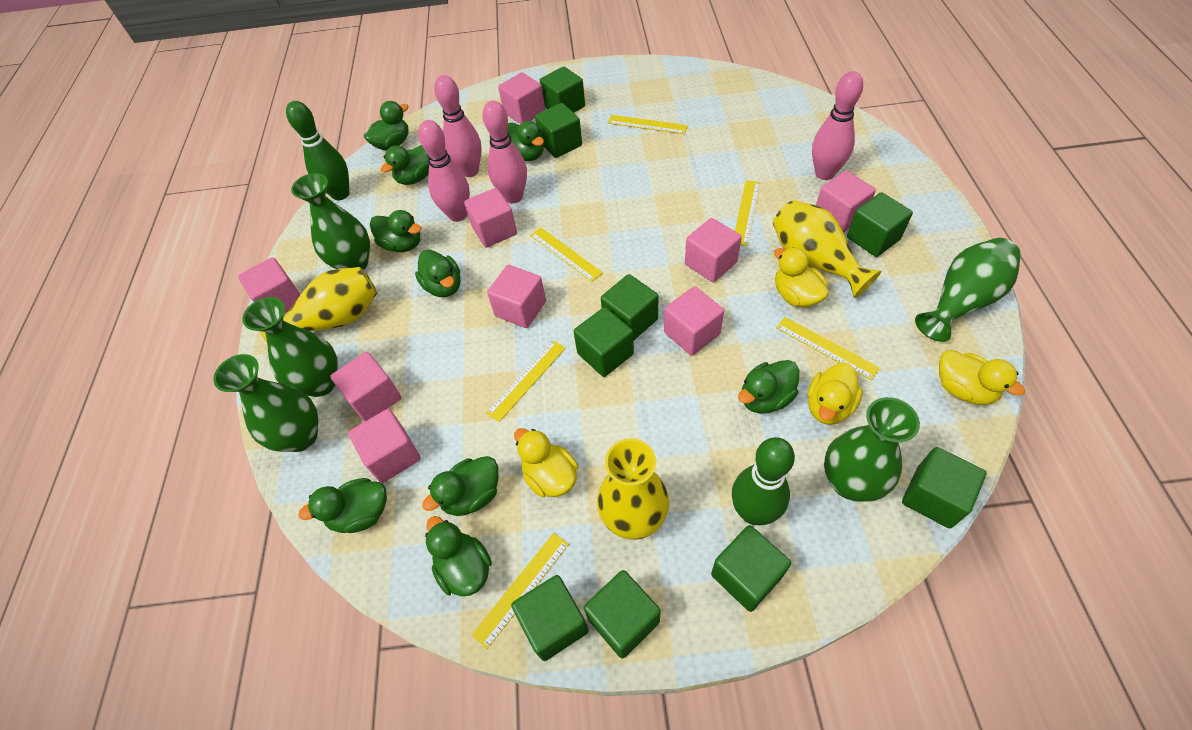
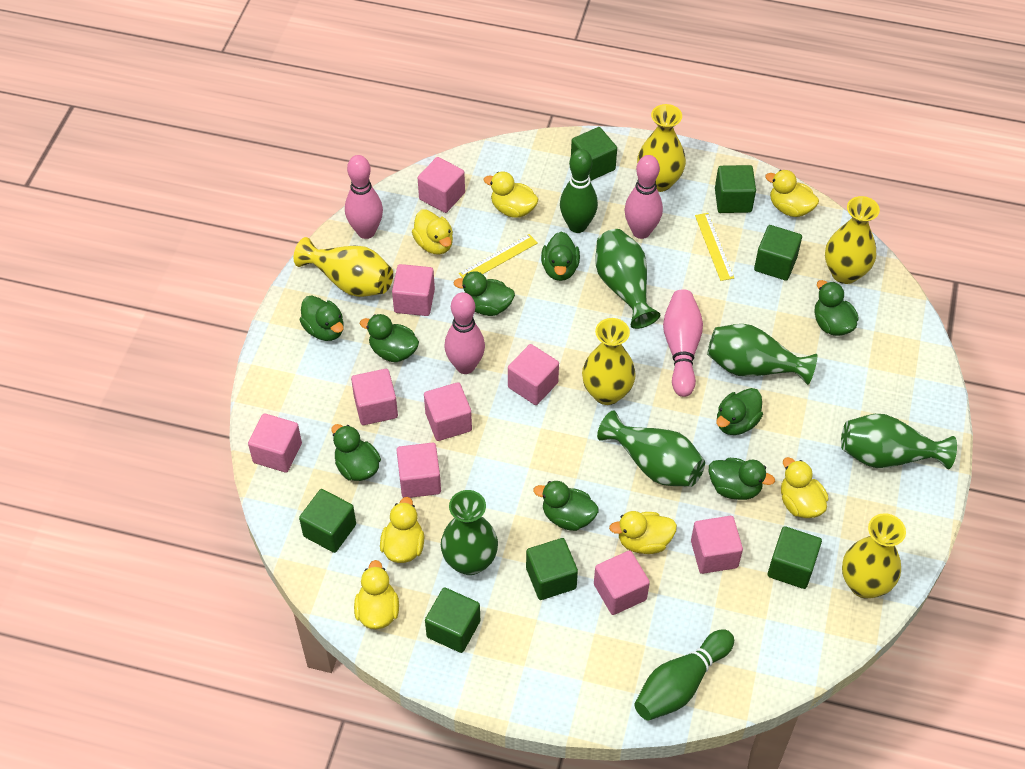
green cube: [511,575,589,661] [535,103,582,158] [540,66,585,113] [574,307,634,377] [584,570,661,659] [601,274,658,341] [711,525,791,612] [847,192,913,257] [902,447,987,528] = 9 -> [299,489,356,553] [425,587,480,653] [526,538,578,600] [571,127,617,181] [715,165,756,213] [754,225,802,281] [768,526,822,589] = 7
yellow duck: [514,428,578,497] [774,247,829,307] [808,363,863,425] [939,350,1025,405] = 4 -> [354,560,399,629] [380,497,425,563] [412,209,453,255] [484,172,539,218] [609,511,677,554] [765,170,819,217] [781,457,828,518] = 7
yellow ruler: [471,533,569,649] [486,340,566,422] [530,227,603,282] [608,115,688,134] [735,180,760,246] [776,317,880,380] = 6 -> [459,234,538,279] [695,213,734,281] = 2
yellow vase: [260,267,377,342] [597,438,669,540] [773,200,881,298] = 3 -> [293,237,393,297] [582,318,636,405] [637,104,686,192] [825,196,880,284] [842,513,906,599] = 5

